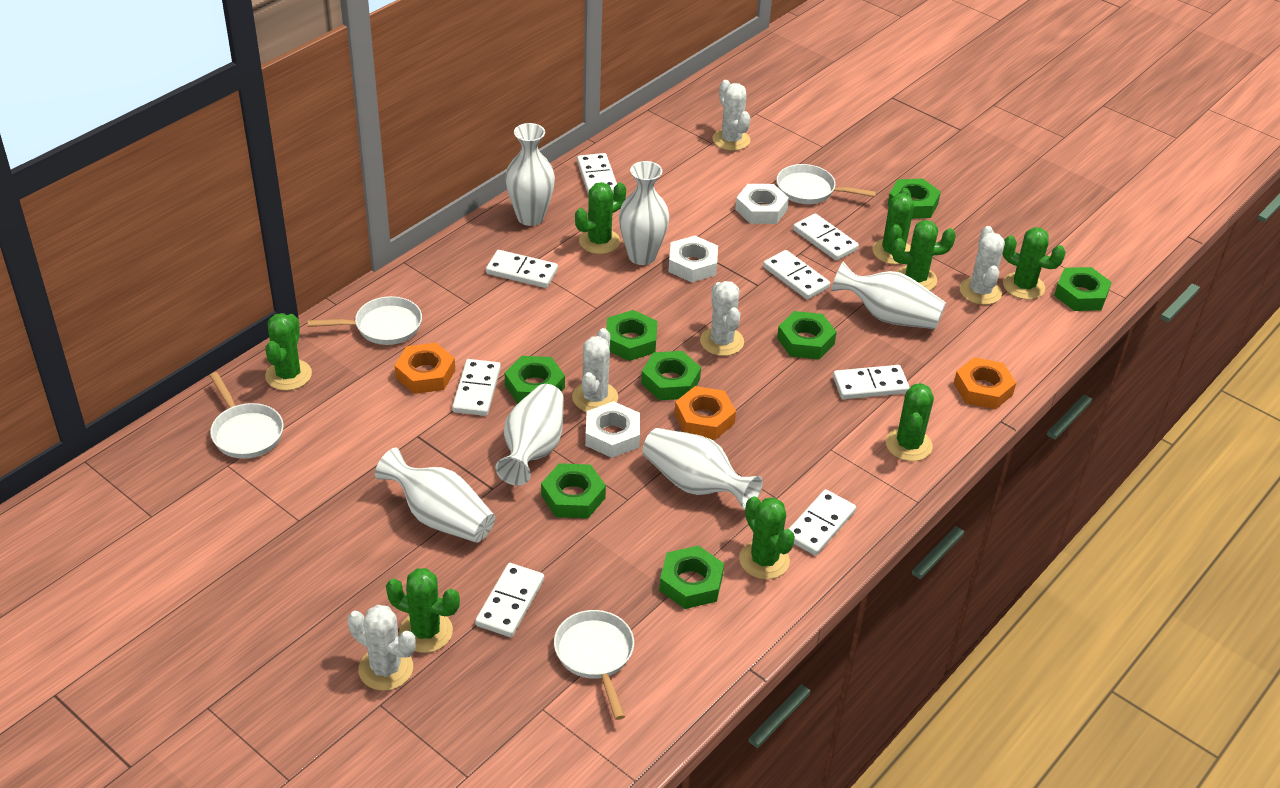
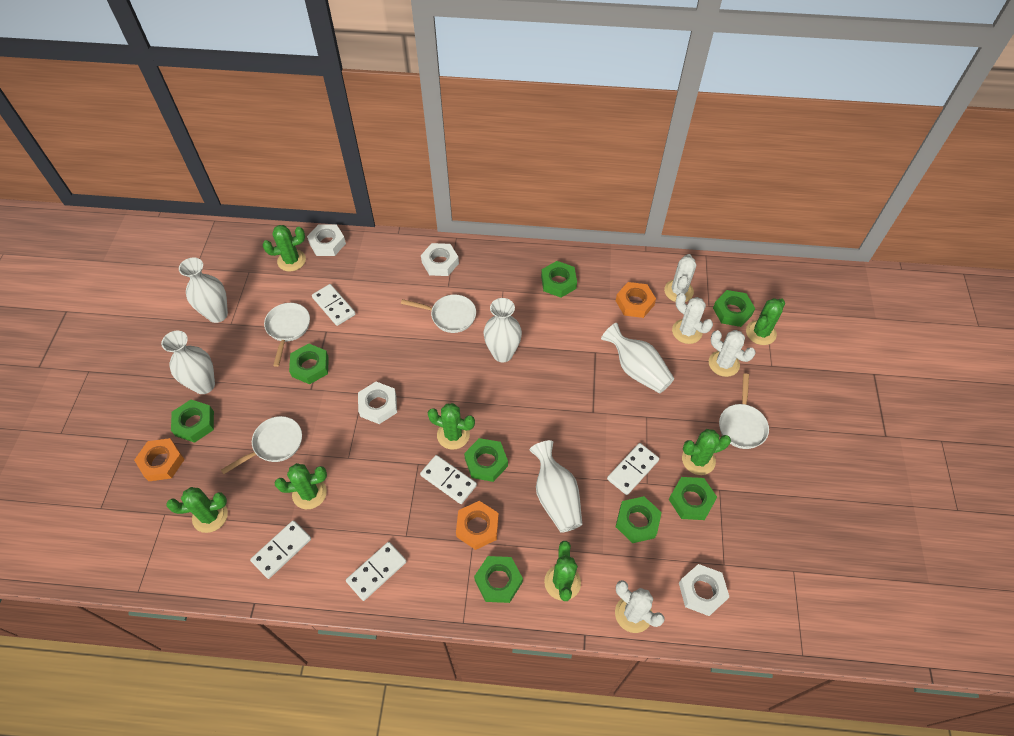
green cactus: [265,313,312,391] [386,568,460,653] [575,182,626,254] [739,496,795,579] [872,188,914,265] [886,383,934,461] [891,220,956,291] [1003,227,1066,299] = 8 -> [166,487,228,533] [262,225,306,271] [275,463,327,509] [428,403,475,450] [544,541,581,601] [682,429,731,475] [746,298,785,345] = 7
white cactus: [348,605,416,691] [572,328,618,412] [700,281,744,356] [712,80,750,151] [960,226,1005,305] = 5 -> [615,580,664,633] [664,254,696,302] [672,293,713,344] [709,330,756,377] = 4
white domino: [452,359,501,416] [475,563,544,637] [486,250,558,288] [577,153,617,194] [763,250,830,299] [789,489,856,556] [793,213,859,261] [833,365,910,399] = 8 -> [250,520,311,579] [312,284,356,326] [346,542,407,601] [420,455,477,504] [607,443,659,495] = 5
white nut: [585,401,640,458] [668,236,718,282] [735,184,789,224] = 3 -> [307,224,346,256] [358,382,397,424] [421,243,459,276] [679,564,729,616] = 4
white vase: [375,448,495,543] [496,384,564,486] [505,123,555,226] [619,161,669,265] [643,428,763,509] [831,262,946,329] = 6 -> [161,331,215,394] [179,257,228,323] [483,298,522,362] [530,440,582,533] [601,323,674,393] = 5

